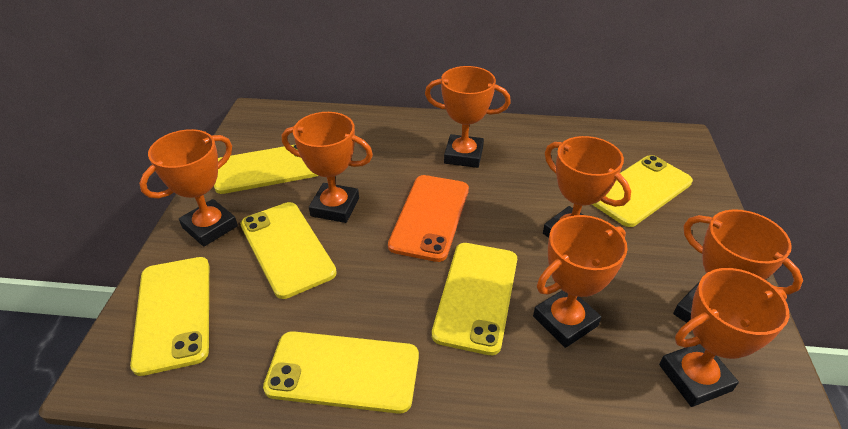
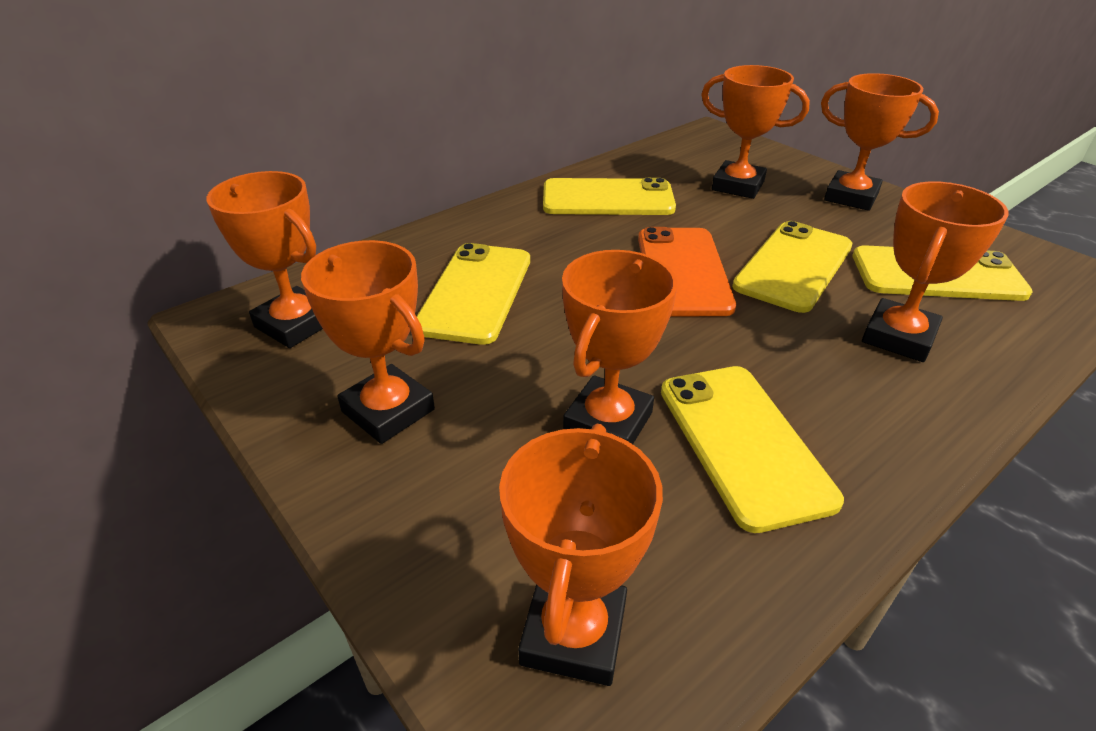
yellow phone: [130,257,209,376] [214,144,318,194] [240,202,337,299] [263,331,419,414] [432,243,517,355] [592,155,693,227] = 6 -> [416,243,530,345] [543,178,676,215] [661,366,844,533] [732,221,852,313] [853,245,1033,301] = 5

